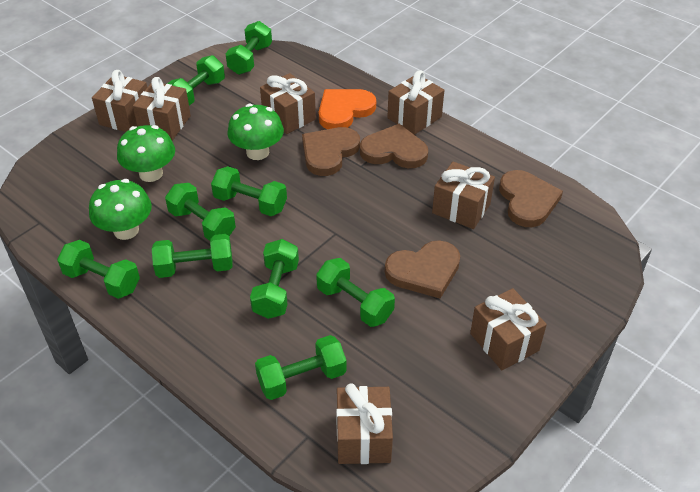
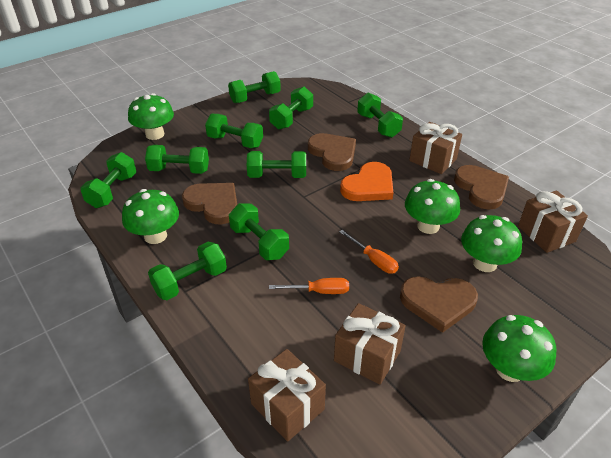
brown gift: [92,70,147,132] [133,77,191,141] [260,73,316,134] [336,383,393,464] [387,70,444,135] [432,162,495,229] [470,288,547,370] = 7 -> [248,349,326,442] [334,303,406,385] [409,122,462,174] [518,190,588,253] = 4
green mushroom: [89,179,152,240] [117,125,175,182] [227,104,284,160] = 3 -> [122,189,179,244] [128,93,174,140] [405,179,460,234] [461,215,522,272] [482,315,556,382] = 5
orange screwdriver: none = 0 -> [269,278,349,294] [339,230,399,274] = 2

